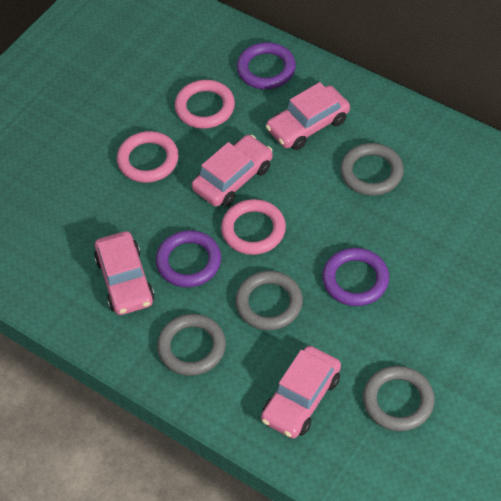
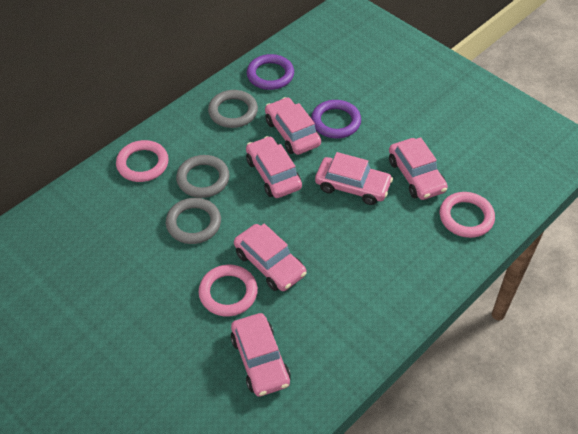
grey ring: [157,314,226,376] [235,271,303,330] [340,143,404,196] [363,366,435,431] = 4 -> [166,198,221,244] [176,155,230,198] [208,90,258,128] = 3
pink car: [94,231,155,315] [192,135,273,207] [261,346,341,439] [266,82,350,150] = 4 -> [230,313,291,397] [234,224,306,291] [246,136,302,198] [265,97,321,155] [315,152,393,205] [389,137,448,200] = 6
purple ring: [156,230,221,287] [237,42,296,89] [322,248,389,306] = 3 -> [247,54,294,90] [311,100,361,138] = 2

